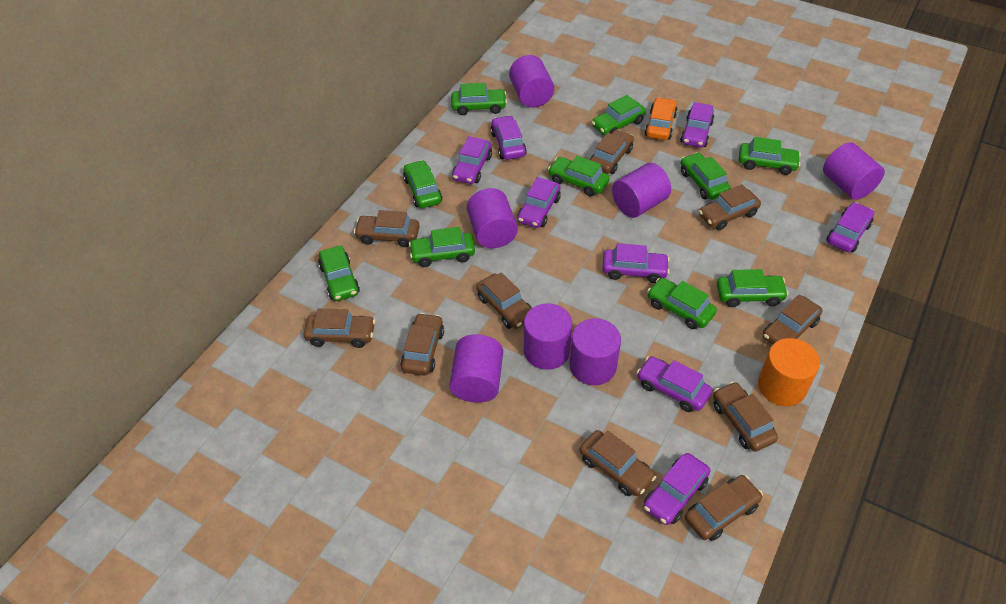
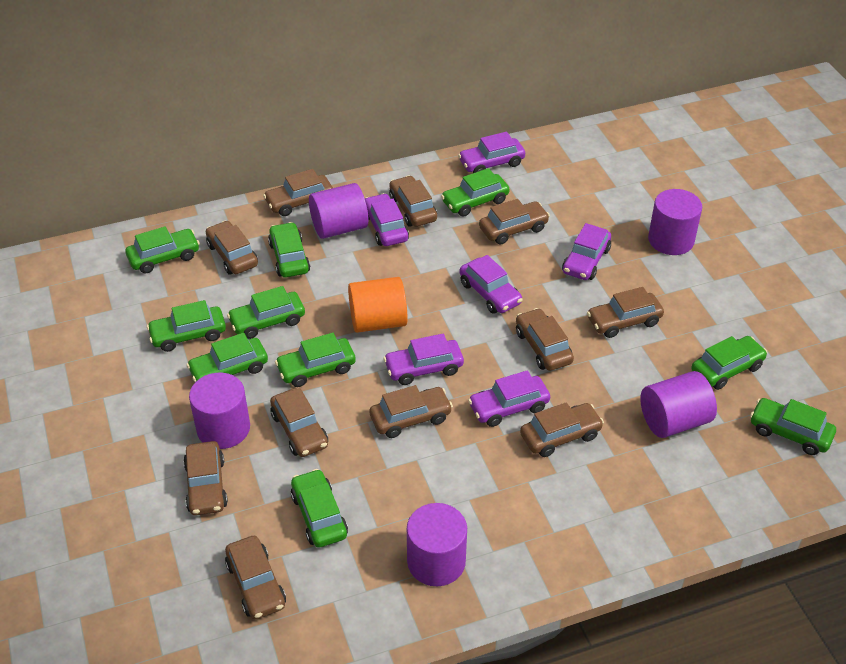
brown car: [304,309,375,348] [354,210,420,247] [400,313,444,376] [476,272,532,329] [579,430,656,496] [590,129,634,174] [685,475,763,541] [699,184,761,230] [713,381,778,452] [763,294,822,345] = 10 -> [183,441,228,516] [206,221,258,275] [225,535,286,619] [263,169,333,216] [270,388,328,457] [369,385,453,438] [389,175,437,227] [479,199,550,244] [516,308,574,371] [520,402,604,457] [587,287,664,338] = 11
orange car: [645,97,678,140] = 1 -> none = 0
purple car: [452,136,492,184] [490,115,527,160] [517,177,561,228] [602,243,670,283] [637,356,712,412] [643,453,710,525] [680,102,715,148] [826,202,874,252] = 8 -> [365,193,409,246] [383,334,464,385] [458,132,525,173] [459,255,523,314] [468,370,550,427] [562,223,611,280] = 6
purple cylinder: [449,334,503,403] [467,188,518,248] [509,55,554,107] [524,304,572,370] [570,318,621,385] [612,163,671,218] [823,142,885,200] = 7 -> [189,373,250,449] [309,183,369,239] [407,503,467,586] [640,371,717,438] [648,189,702,255] = 5

